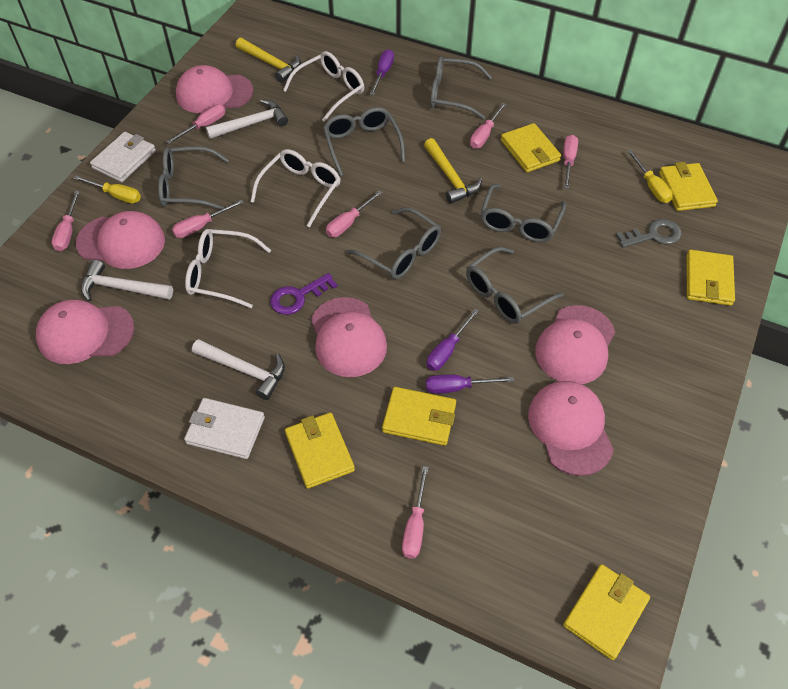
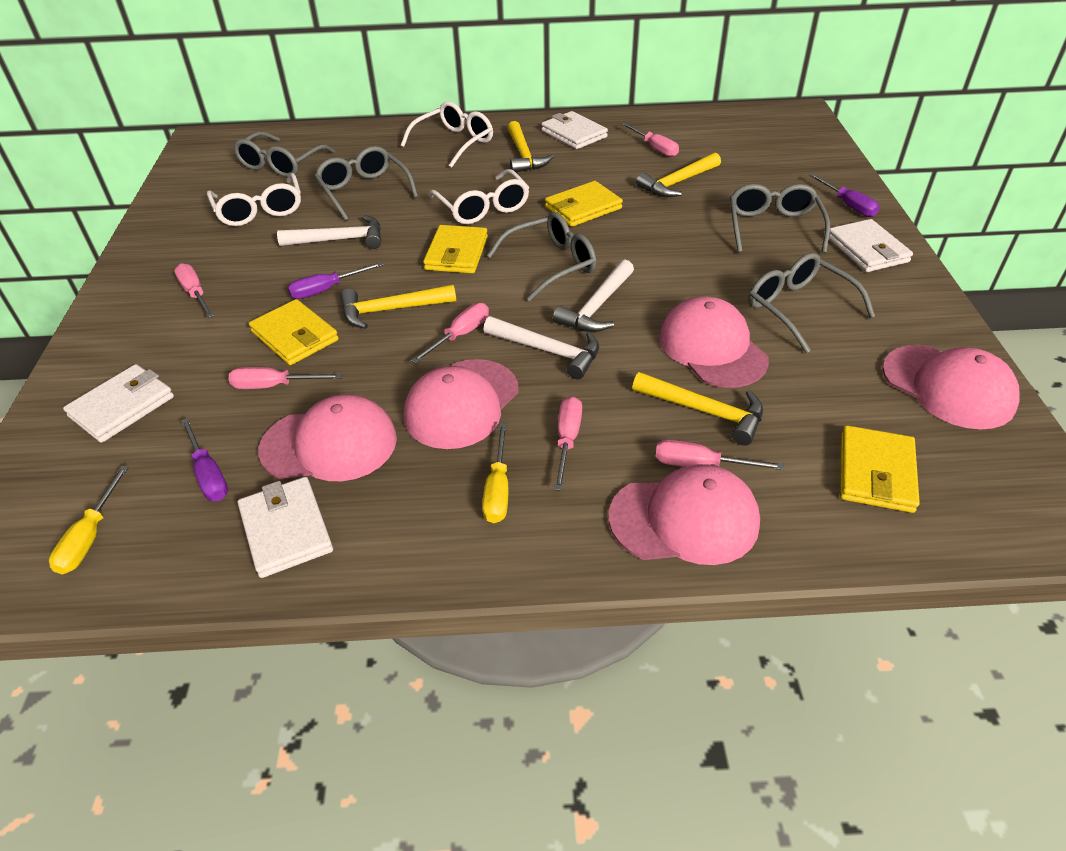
grey glasses: [158,146,229,210] [323,107,405,176] [346,207,441,279] [430,56,492,119] [466,247,564,324] [481,184,566,242] = 6 -> [233,132,335,177] [315,146,418,221] [487,212,596,301] [730,184,830,253] [749,253,875,353] = 5
grey key: [616,219,682,247] = 1 -> none = 0
pink cap: [36,300,134,364] [76,211,165,269] [176,65,253,113] [311,297,387,377] [528,381,614,476] [535,305,615,384] = 6 -> [258,394,397,481] [404,359,519,449] [609,464,760,565] [659,296,769,388] [882,345,1020,429] = 5
pink screwdriver: [52,191,80,251] [167,104,226,144] [172,200,244,238] [326,190,383,237] [402,466,429,559] [470,103,506,149] [563,135,578,189] = 7 -> [174,263,214,318] [228,367,342,389] [411,303,489,364] [554,396,582,491] [622,123,679,157] [655,439,784,470] = 6
purple key: [270,273,337,315] = 1 -> none = 0
white wallet: [90,132,156,182] [184,398,265,459] = 2 -> [63,364,174,443] [238,477,333,578] [541,111,608,149] [829,219,913,272] = 4
yellow hammer: [236,38,301,83] [424,138,482,204] = 2 -> [340,285,456,329] [508,121,554,172] [632,372,763,445] [636,153,721,197] = 4
yellow wallet: [285,412,355,489] [382,387,456,446] [501,123,561,172] [563,564,650,660] [659,162,718,211] [687,250,735,306] = 6 -> [249,299,339,365] [423,225,488,274] [545,181,623,227] [840,425,920,513] = 4

